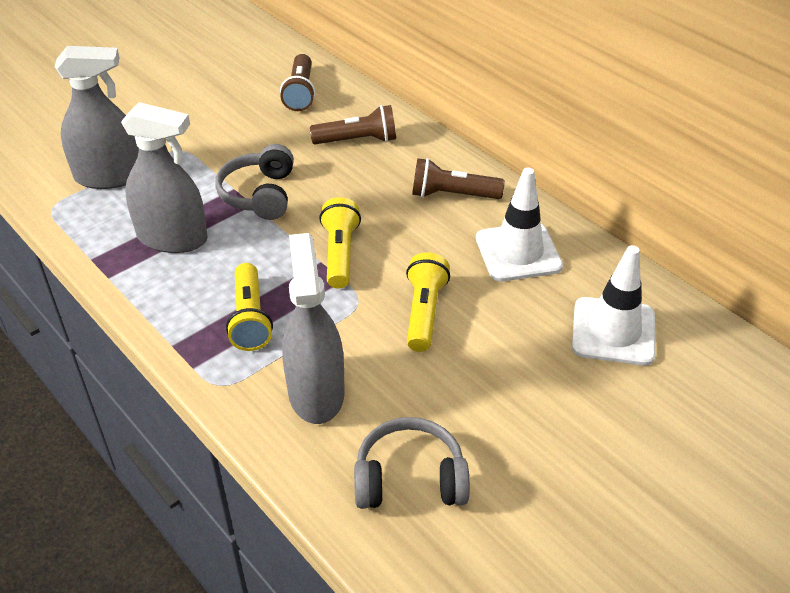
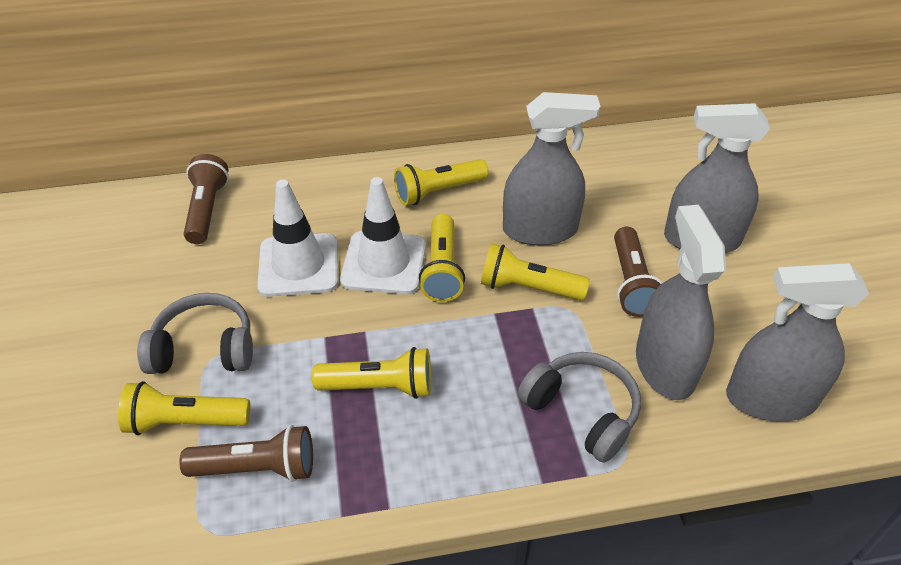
grey spray bottle: [55,46,139,189] [121,102,208,253] [282,233,345,424] = 3 -> [503,92,600,246] [636,205,726,400] [664,103,770,253] [726,263,869,421] = 4
yellow flashlight: [226,263,273,351] [319,197,361,289] [406,253,450,352] = 3 -> [118,381,250,435] [312,347,431,399] [394,159,489,206] [419,214,465,302] [481,243,590,300] = 5

